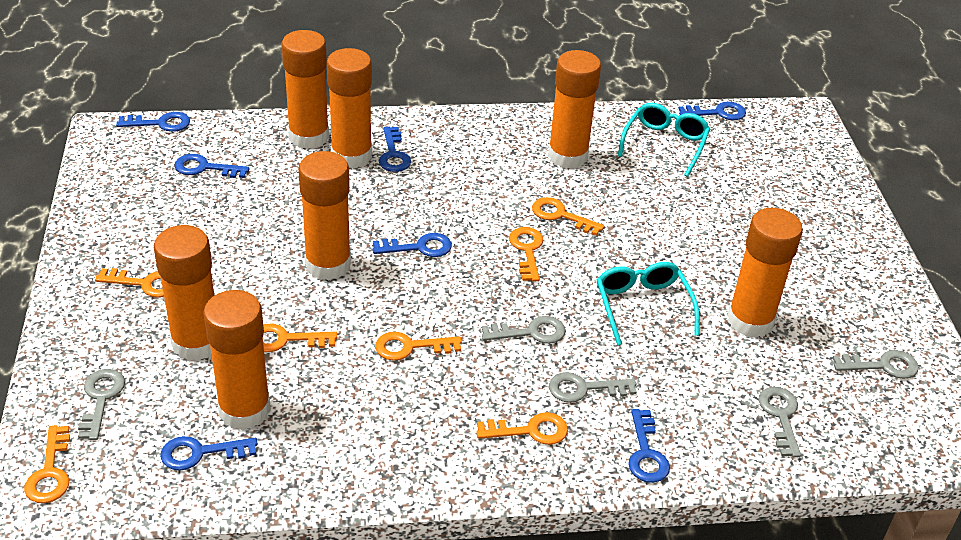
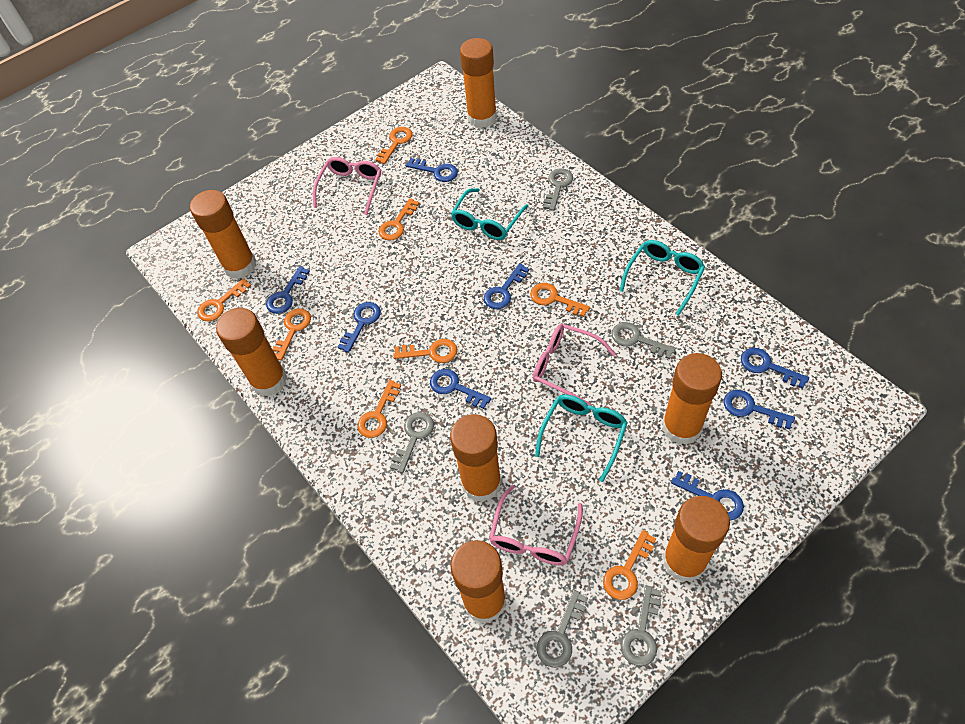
blue key: [116,112,190,132] [160,436,258,471] [175,154,250,178] [372,233,452,257] [379,126,411,172] [628,409,670,483] [678,102,746,120] = 7 -> [266,266,310,314] [338,302,381,353] [405,158,458,182] [430,369,491,409] [484,263,529,309] [671,471,744,520] [724,390,795,430] [741,348,809,389] = 8
orange key: [24,425,70,503] [95,268,164,297] [263,324,337,352] [375,332,462,361] [476,412,568,445] [509,227,543,282] [532,197,604,236] = 7 -> [197,278,251,321] [272,309,311,361] [357,380,401,438] [375,127,413,164] [379,198,419,241] [393,339,457,363] [530,283,590,317] [603,530,656,600] = 8
pink glasses: none = 0 -> [313,157,381,215] [489,485,583,565] [533,324,616,406] = 3
turquoise glasses: [597,262,700,345] [618,103,710,177] = 2 -> [451,188,529,240] [535,394,628,482] [619,240,705,315] = 3

